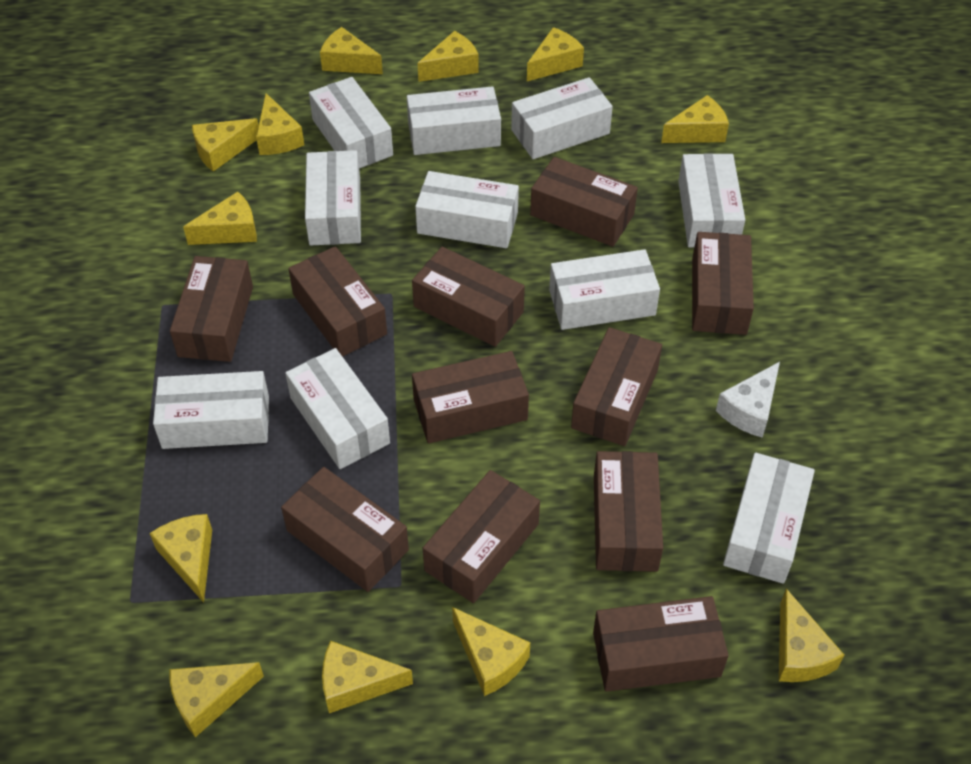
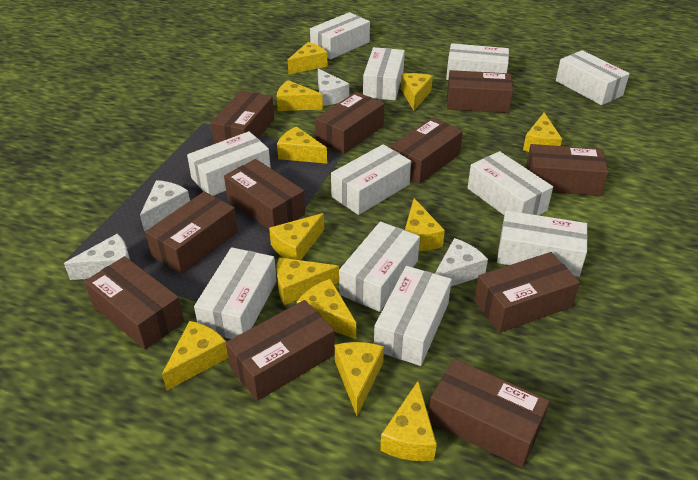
white box: [153,371,269,449] [285,348,390,469] [305,150,361,246] [309,77,393,168] [407,86,501,155] [415,171,519,248] [511,77,613,159] [549,249,660,330] [678,153,745,247] [723,453,815,584] = 10 -> [187,131,271,196] [194,247,277,339] [310,12,370,59] [331,144,411,215] [339,222,420,312] [363,47,405,100] [374,266,452,366] [446,43,509,80] [468,151,553,215] [497,210,588,277] [556,50,630,105] = 11
white cheese: [716,362,780,438] = 1 -> [64,234,130,280] [140,180,190,231] [318,69,349,106] [435,238,488,286] = 4

